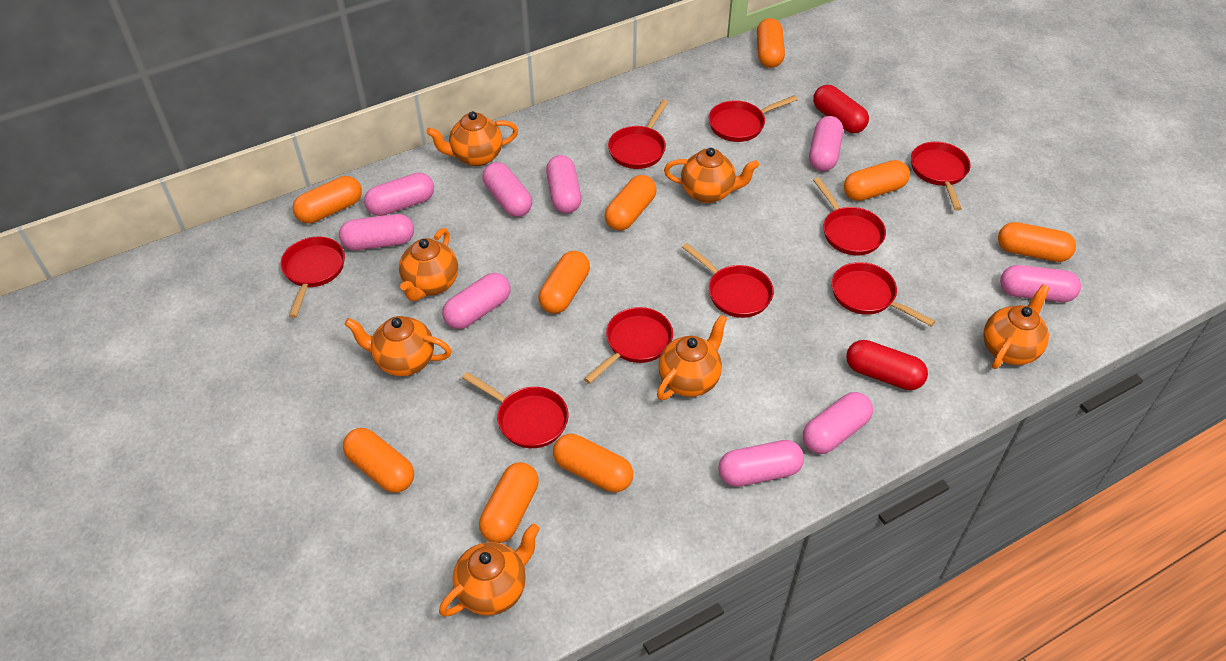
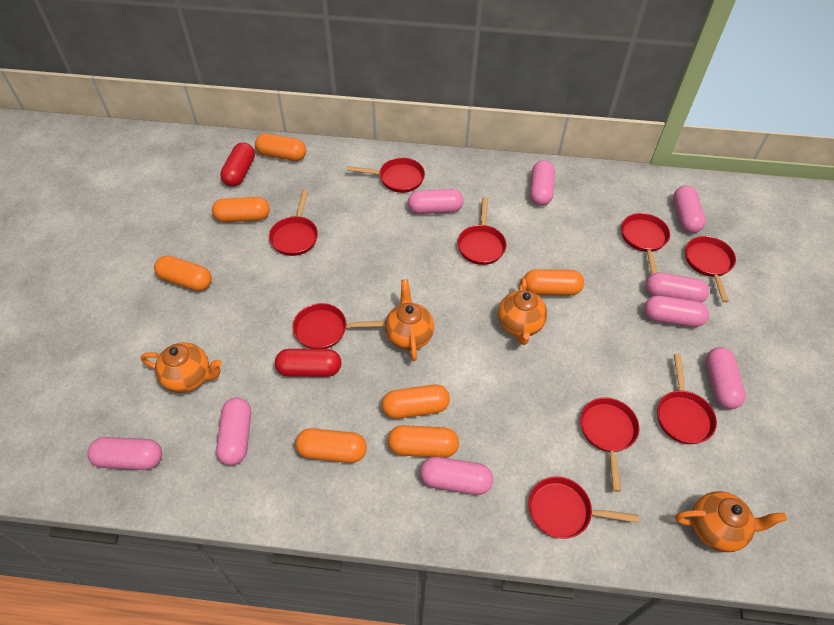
orange capsule: [293,176,362,223] [343,428,414,493] [479,462,539,543] [539,251,590,313] [553,434,633,492] [605,175,657,231] [757,18,785,68] [844,160,910,201] [998,222,1076,262] = 9 -> [154,255,212,291] [212,197,270,222] [255,133,306,161] [295,428,367,463] [382,384,450,419] [388,425,459,458] [524,269,584,295] = 7
orange teapot: [344,316,452,376] [399,228,458,301] [426,111,518,166] [439,523,540,617] [657,315,727,400] [664,148,759,203] [983,284,1050,369] = 7 -> [141,342,222,393] [385,279,434,361] [498,278,547,345] [675,491,787,552] = 4

